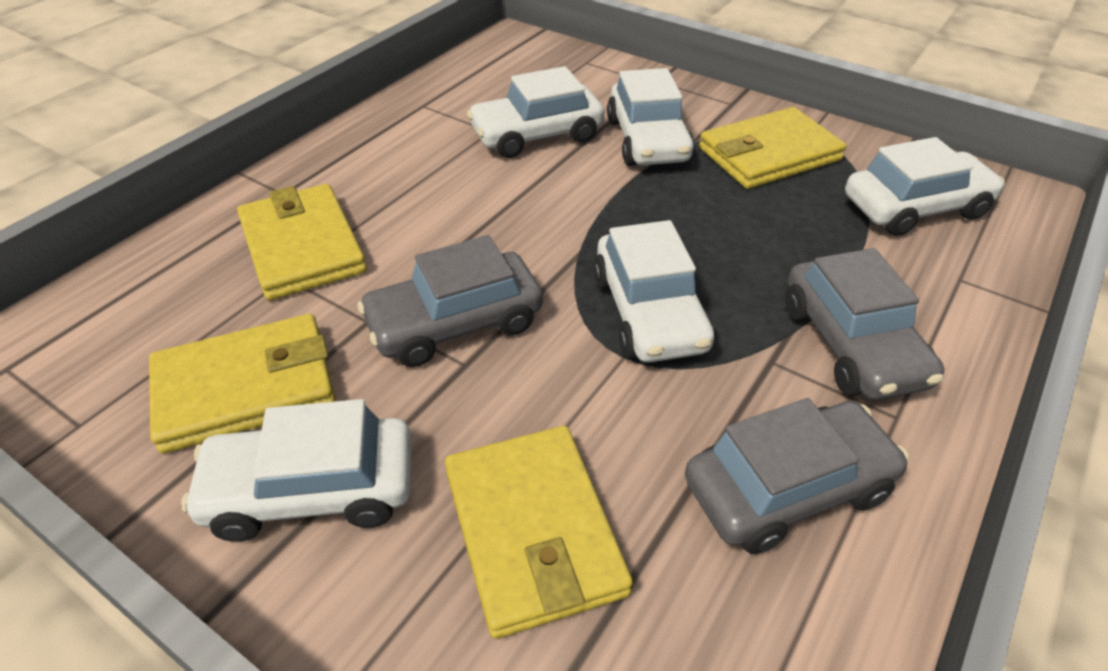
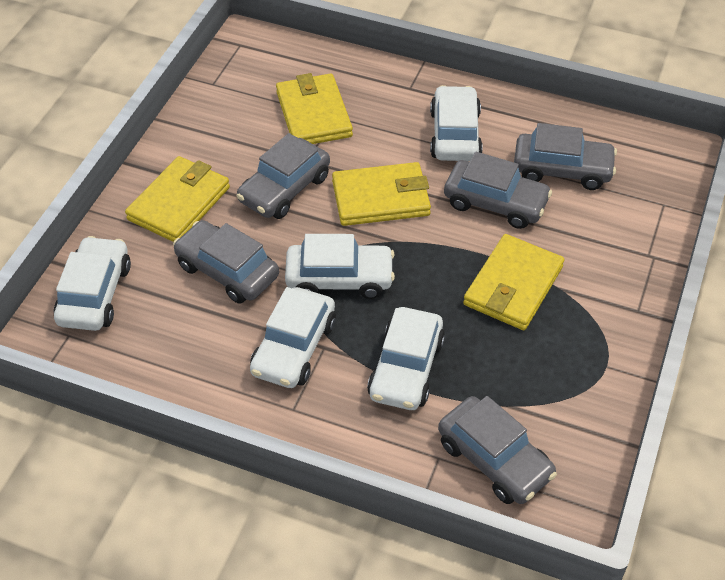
grey car: [358,235,543,367] [685,398,909,554] [785,248,945,400] = 3 -> [173,220,279,304] [237,133,330,219] [438,396,557,504] [444,152,552,229] [514,123,617,190] = 5

